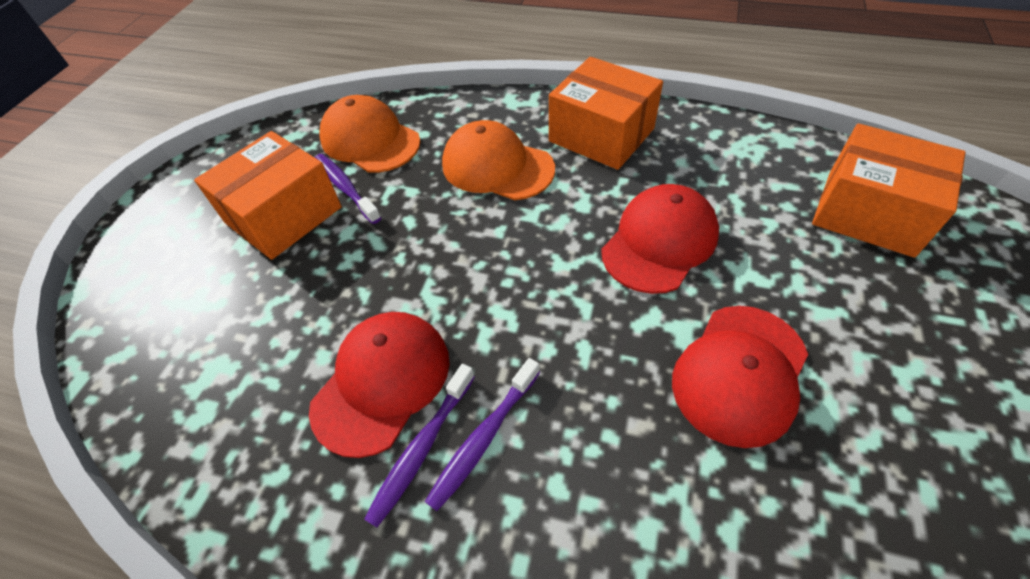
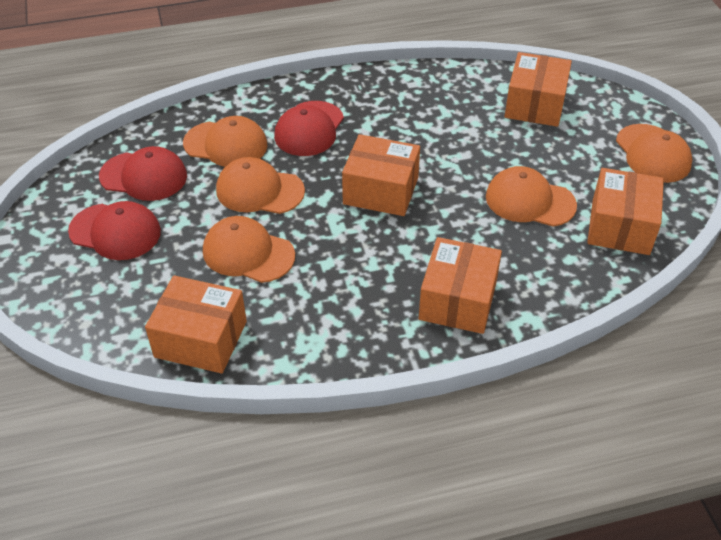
orange box: [194,131,342,260] [549,57,663,170] [812,124,966,258] = 3 -> [145,275,247,374] [342,134,420,216] [419,237,502,334] [505,52,572,127] [587,168,664,255] = 5
orange cap: [320,95,421,173] [442,120,555,200] = 2 -> [183,116,268,167] [203,216,295,283] [216,157,305,214] [486,166,577,227] [616,124,692,183] = 5
purple toothbrush: [314,154,381,224] [364,364,475,527] [425,358,540,511] = 3 -> none = 0

